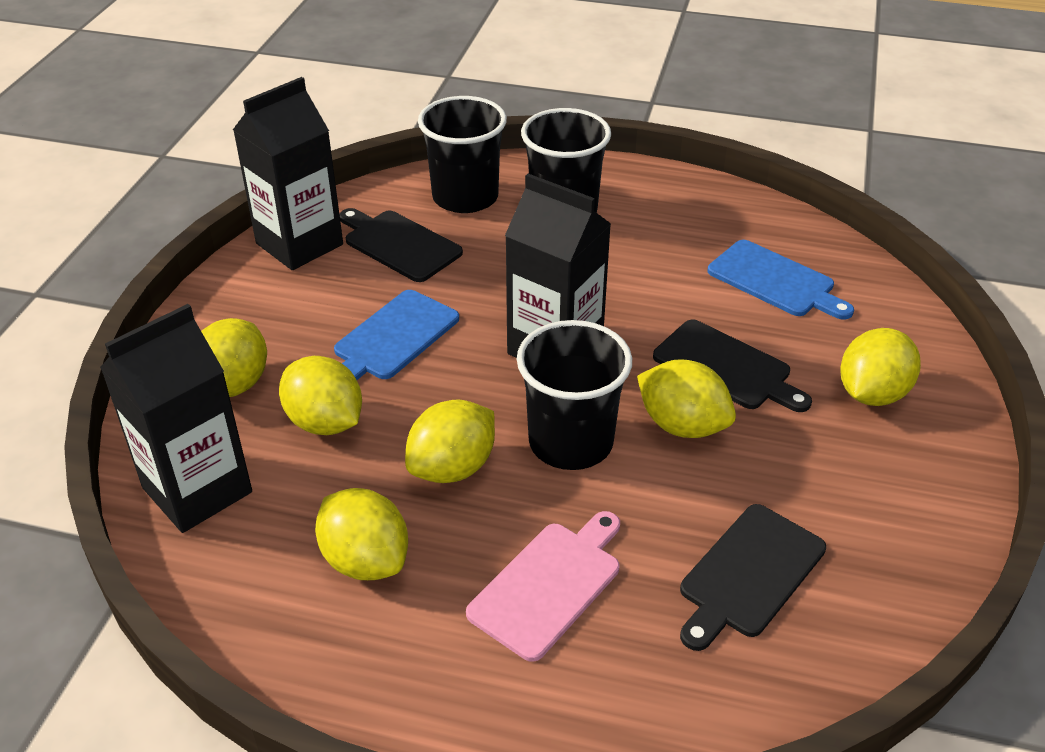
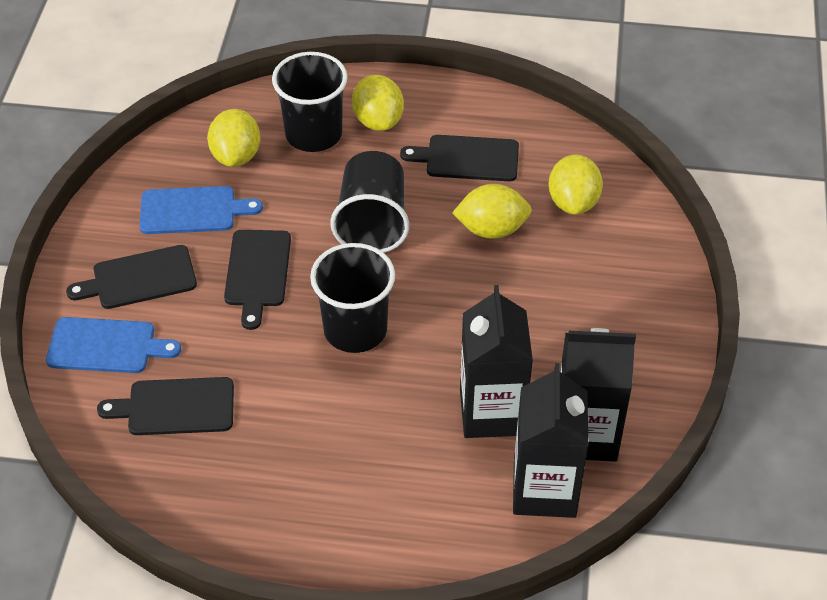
black cutting board: [339,208,463,282] [653,320,812,412] [680,504,826,651] = 3 -> [66,245,197,309] [97,377,234,435] [224,230,291,330] [400,135,519,181] = 4
pink cutting board: [466,511,620,662] = 1 -> none = 0
yellow lemon: [201,318,267,397] [279,356,362,435] [315,488,408,580] [405,399,495,483] [637,359,736,438] [840,328,921,406] = 6 -> [207,109,260,167] [352,75,404,131] [452,184,532,239] [548,154,603,215] = 4

